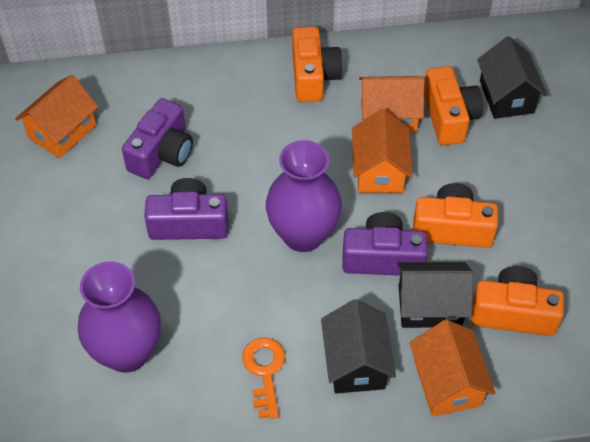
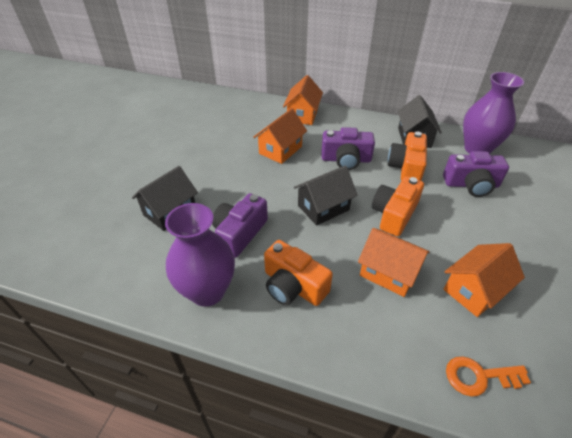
orange camera: [292,27,343,102] [413,183,498,248] [424,66,483,145] [471,266,564,336] = 4 -> [264,240,333,306] [372,176,424,236] [388,131,427,181] = 3

